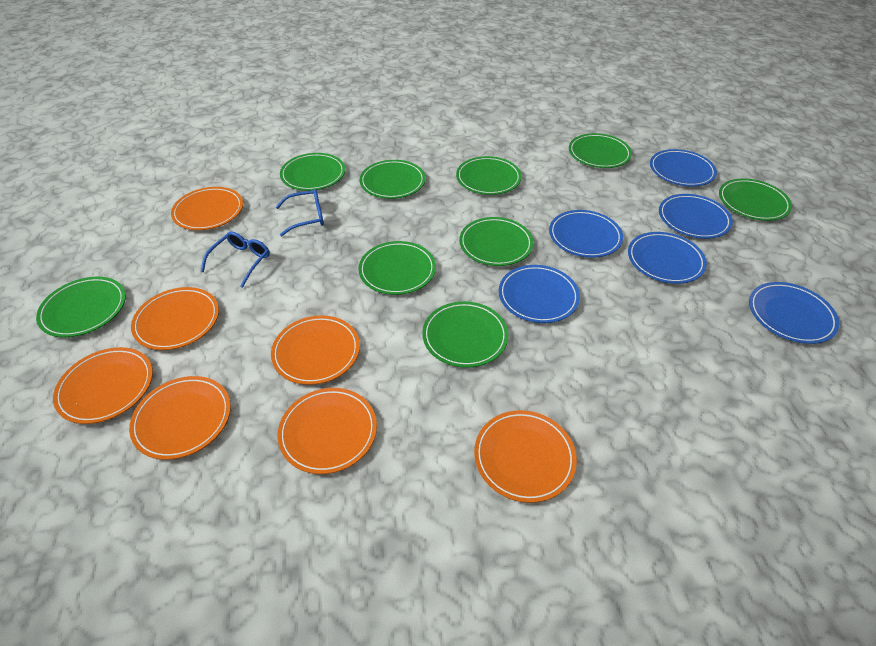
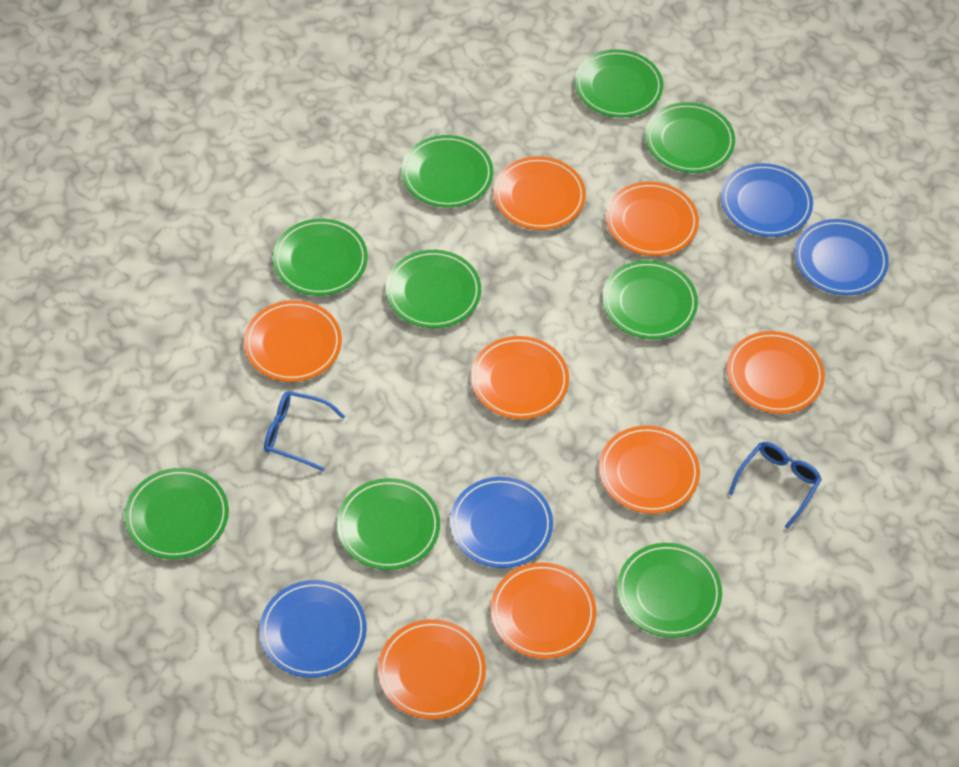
blue plate: [499,265,580,323] [549,210,623,258] [628,232,707,284] [650,149,717,187] [659,194,733,239] [749,282,839,344] = 6 -> [259,580,367,678] [450,477,553,568] [721,163,813,237] [795,219,889,295] = 4
orange plate: [53,347,153,424] [129,376,231,460] [131,287,219,350] [171,187,243,230] [271,315,360,385] [277,388,377,474] [474,410,577,503] = 7 -> [244,300,342,382] [378,619,486,719] [471,336,569,419] [490,562,596,659] [494,156,586,230] [599,426,700,514] [606,181,699,256] [727,331,825,414] = 8

